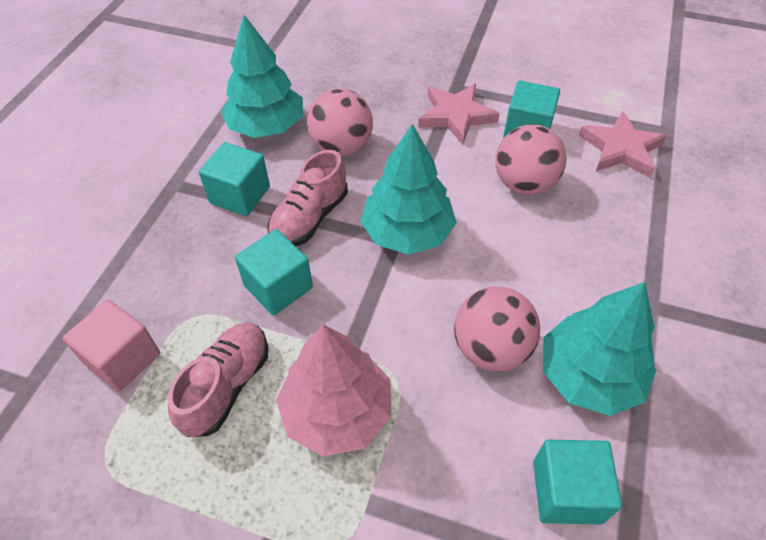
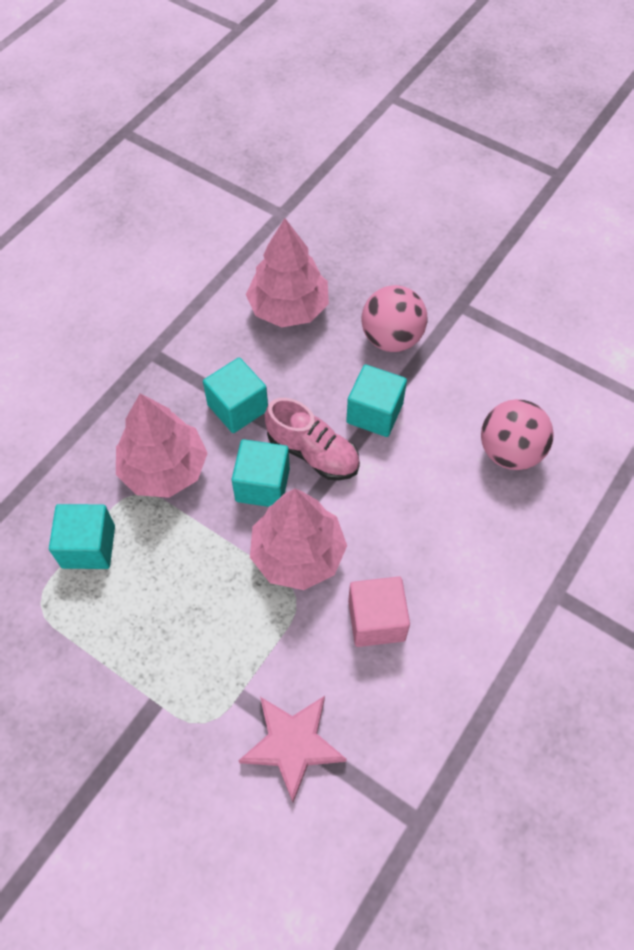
pink ball: [307,89,373,156] [454,286,540,371] [495,124,567,195] = 3 -> [361,285,427,352] [481,399,554,470] = 2
pink shoe: [168,322,268,437] [267,150,348,246] = 2 -> [265,398,360,481] = 1
pink star: [418,84,500,145] [579,111,667,178] = 2 -> [238,696,347,802] = 1
pink tree: [276,324,392,456] = 1 -> [116,393,208,498] [246,218,329,327] [250,488,347,590] = 3
turquoise tree: [221,15,303,138] [360,124,457,255] [543,282,656,416] = 3 -> none = 0

